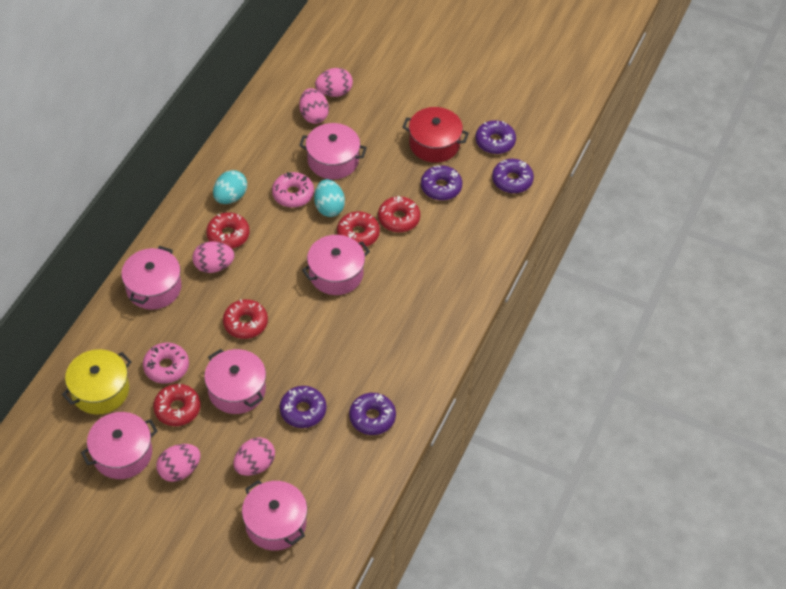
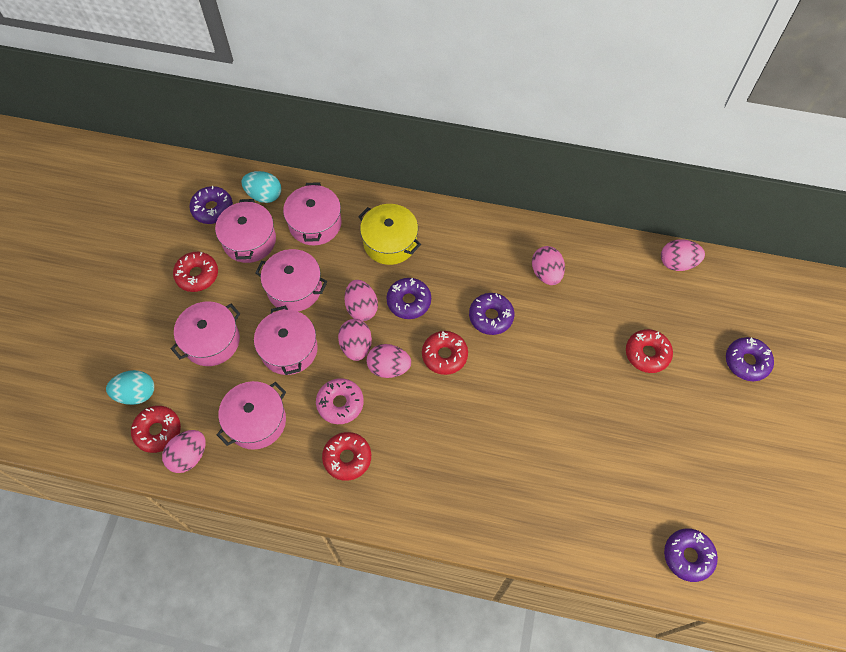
pink donut: [143,343,189,383] [272,172,314,208] = 2 -> [316,378,364,424] = 1
pink egg: [156,444,200,482] [192,241,234,273] [233,437,275,476] [299,88,329,124] [315,68,353,97] = 5 -> [162,430,205,473] [338,319,372,361] [344,280,378,321] [367,344,411,378] [532,246,565,285] [661,239,705,271] = 6
red pot: [402,107,469,163] = 1 -> none = 0

